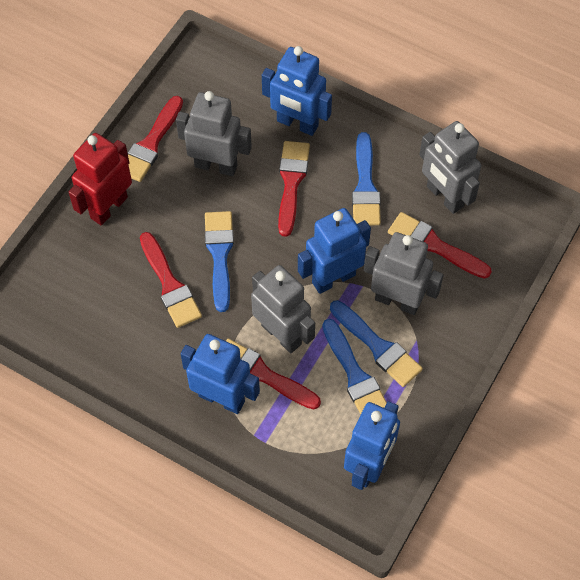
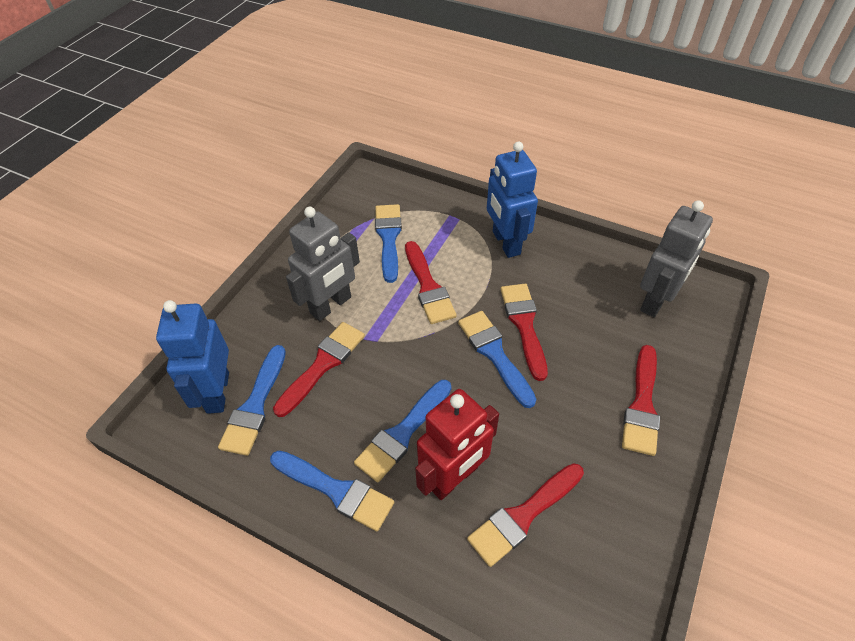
blue brush: [205,211,234,312] [322,319,387,414] [330,300,423,387] [352,132,381,225] = 4 -> [218,345,286,456] [270,451,394,531] [354,380,451,482] [375,204,402,283] [458,311,536,408] = 5
blue robot: [181,334,260,414] [262,46,332,136] [298,208,371,294] [344,401,400,490] = 4 -> [156,300,229,414] [487,141,538,258] = 2
grey robot: [176,91,252,176] [251,265,315,353] [364,232,444,315] [420,121,481,214] = 4 -> [286,207,360,321] [640,200,713,317] = 2

